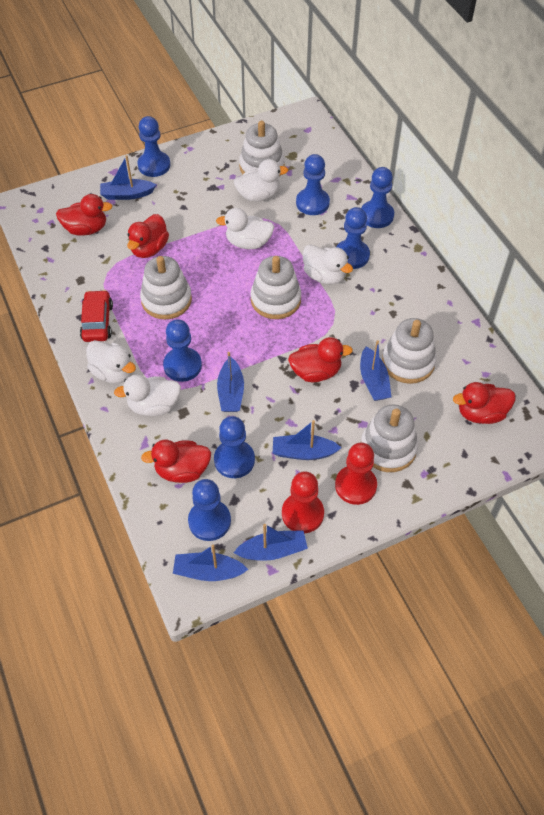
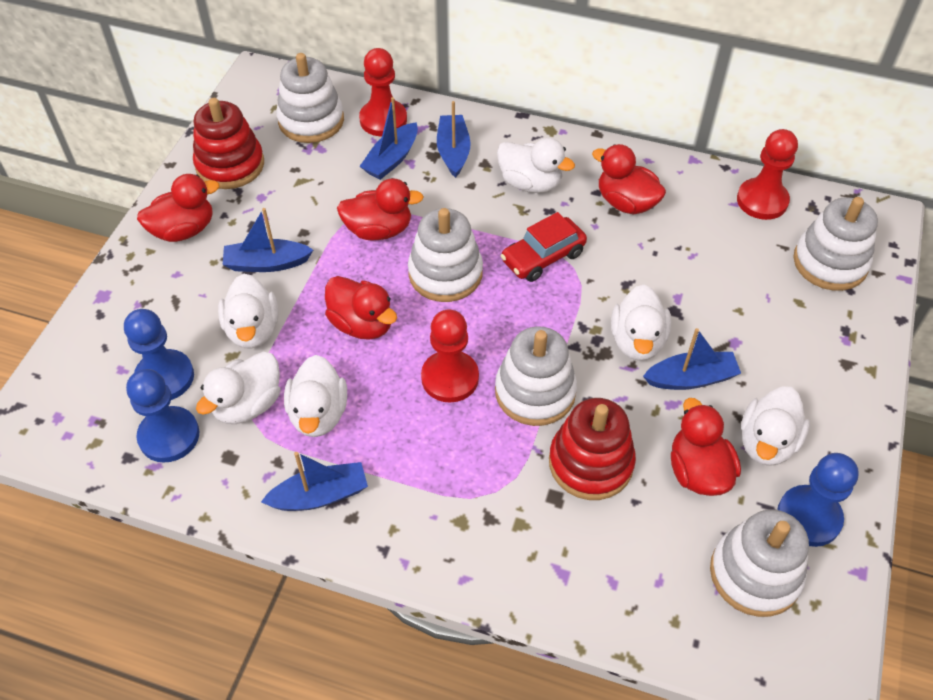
blue boat: [100,155,156,200] [173,545,248,581] [217,352,244,412] [234,524,308,561] [273,420,342,460] [360,340,391,401] = 6 -> [222,208,313,272] [261,452,368,511] [359,97,418,180] [437,101,471,178] [643,328,741,390] = 5
blue pawn: [138,116,171,177] [163,319,202,382] [188,479,231,541] [214,416,255,478] [296,154,330,215] [336,207,370,269] [361,167,394,228] = 7 -> [124,309,194,400] [126,369,199,463] [777,453,859,547] = 3
red pawn: [282,471,324,533] [335,443,377,505] = 2 -> [359,48,407,136] [421,309,479,403] [737,129,798,220] = 3
red stacking toy: none = 0 -> [193,98,264,189] [549,398,636,500] = 2
white duck: [86,340,136,384] [114,375,181,416] [216,208,274,249] [234,159,288,202] [303,244,353,285] = 5 -> [196,352,280,424] [218,274,278,349] [284,355,347,437] [497,138,575,193] [611,284,671,361] [741,386,810,466] = 6

